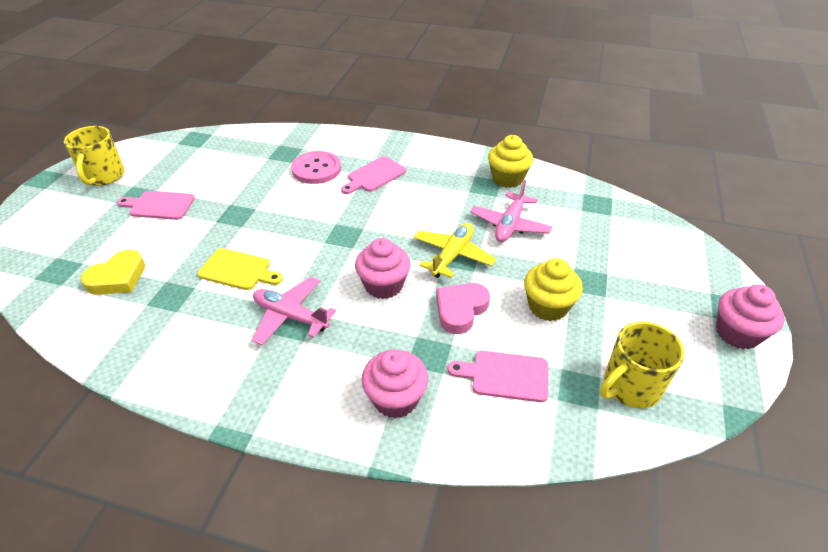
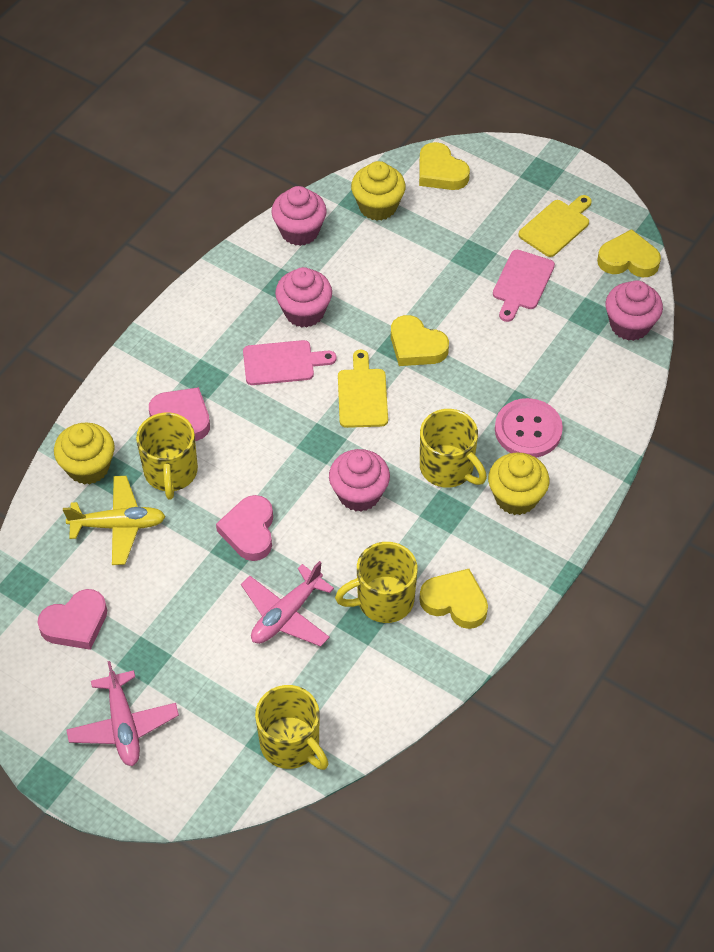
pink cupcake: [355,238,410,299] [361,349,428,418] [716,285,785,349] = 3 -> [271,186,327,246] [275,267,332,328] [329,449,390,512] [605,280,663,341] = 4
pink cutting board: [117,191,195,220] [341,156,406,194] [448,351,548,402] = 3 -> [243,340,336,385] [493,250,555,322] = 2
pink heart: [436,283,490,334] = 1 -> [37,589,107,650] [149,387,210,441] [216,495,273,561] = 3
yellow cupcake: [488,135,533,188] [524,258,583,321] = 2 -> [54,422,115,485] [351,161,406,221] [488,453,549,515] = 3
yellow cutting board: [197,248,283,290] = 1 -> [338,350,388,428] [518,195,592,257] = 2
yellow heart: [81,250,145,295] = 1 -> [391,315,449,366] [419,142,470,190] [420,569,488,629] [597,229,661,277] = 4
yellow mug: [63,126,124,186] [599,321,685,408] = 2 -> [136,412,198,500] [255,685,329,770] [335,542,418,623] [420,409,487,488] = 4

